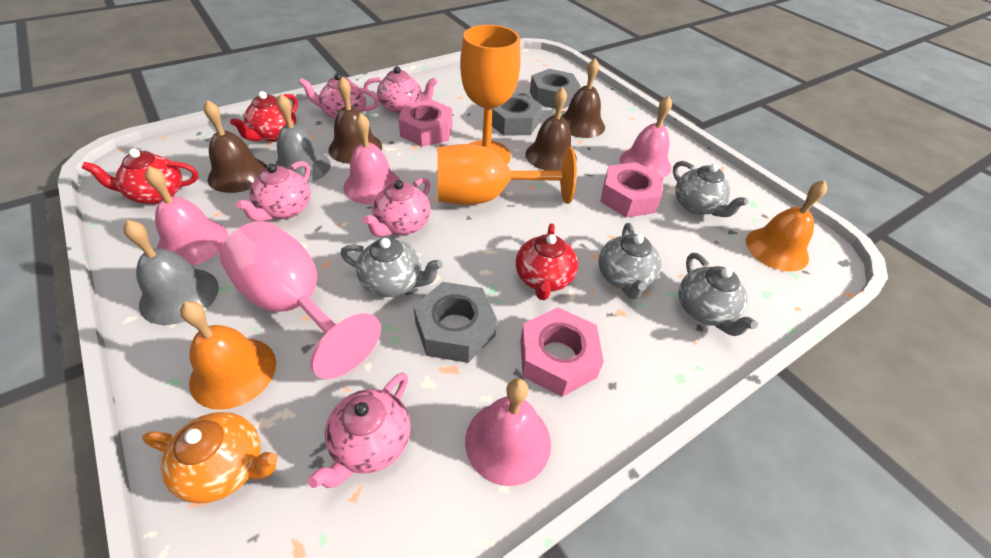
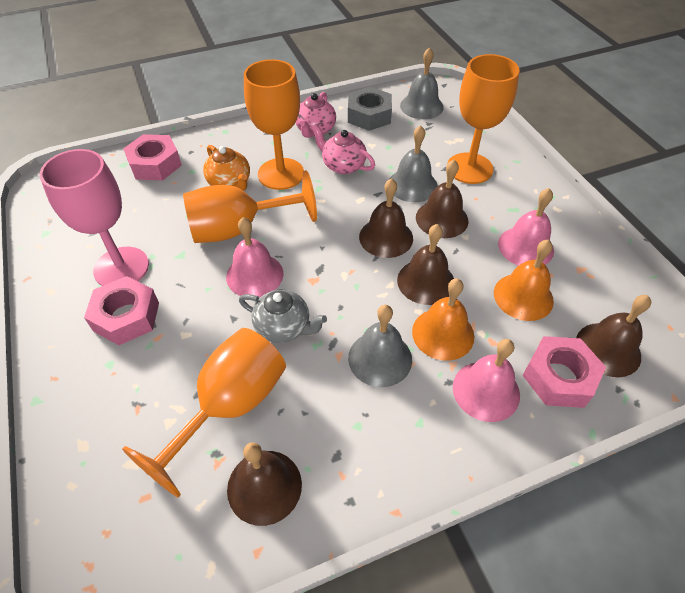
brown bell: [204,100,267,193] [328,77,382,164] [525,87,577,170] [562,58,605,138] = 4 -> [227,442,302,526] [359,178,413,258] [397,224,454,305] [416,160,468,238] [576,295,651,377] = 5
grey bell: [123,220,219,325] [275,93,331,183] = 2 -> [348,305,412,387] [389,125,438,202] [400,47,444,119] = 3
grey nut: [413,282,497,363] [492,93,542,136] [530,69,581,109] = 3 -> [348,87,392,131] = 1
grey teapot: [340,238,443,297] [598,223,661,299] [673,161,749,217] [679,253,758,336] = 4 -> [239,290,327,343] = 1
orange goblet: [437,144,577,205] [460,25,521,164] = 2 -> [122,328,286,497] [183,170,317,243] [244,59,304,190] [447,54,520,184] = 4
pink bell: [145,166,228,266] [344,113,400,204] [465,378,551,486] [620,95,672,178] = 4 -> [226,217,283,297] [453,339,520,422] [498,188,554,266] = 3
pink teapot: [236,161,311,222] [299,73,379,119] [308,372,411,488] [363,178,431,237] [364,66,437,114] = 5 -> [296,92,336,138] [311,124,375,174] = 2
red teapot: [82,149,198,204] [230,91,298,142] [516,223,578,300] = 3 -> none = 0

